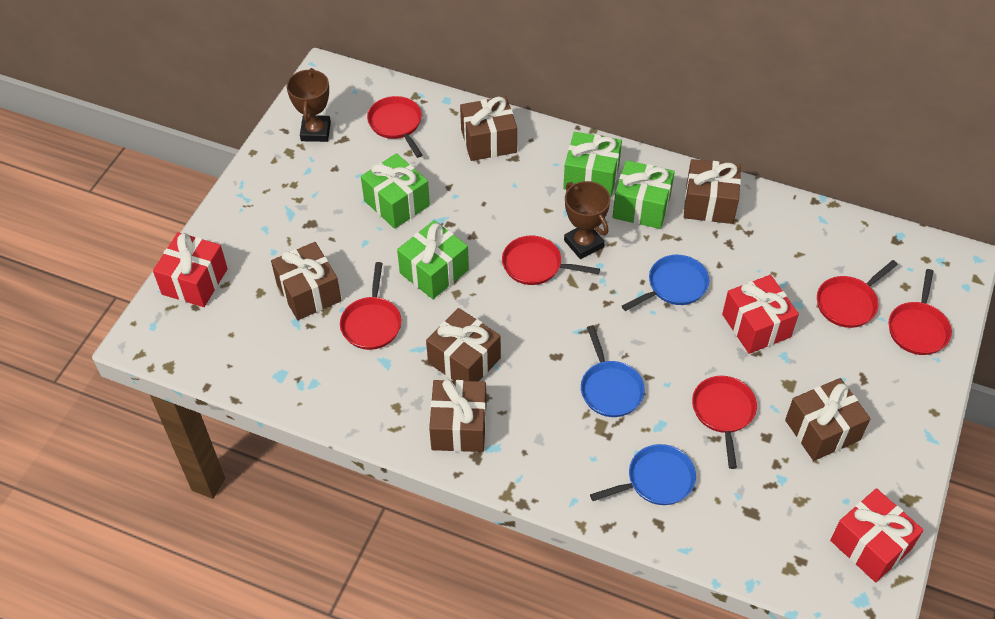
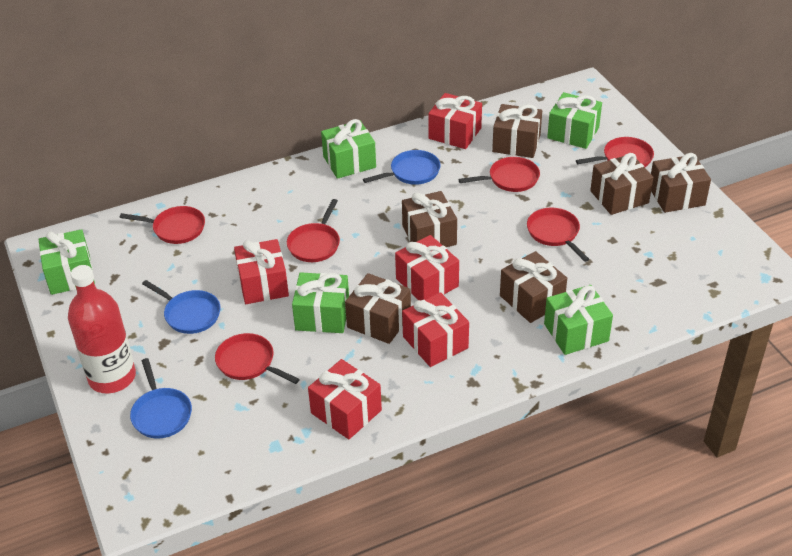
brown trophy: [286,68,331,142] [564,181,610,259] = 2 -> none = 0
green gift: [361,153,430,229] [397,220,469,299] [563,132,622,198] [613,160,675,229] = 4 -> [39,229,95,295] [292,272,349,333] [321,119,376,179] [544,285,613,355] [547,92,602,149] = 5
red bottle: none = 0 -> [68,265,136,393] = 1
red gift: [153,232,228,307] [722,275,799,354] [830,488,923,582] = 3 -> [234,239,289,304] [308,359,382,439] [395,235,459,300] [402,292,469,367] [428,93,482,149] = 5

